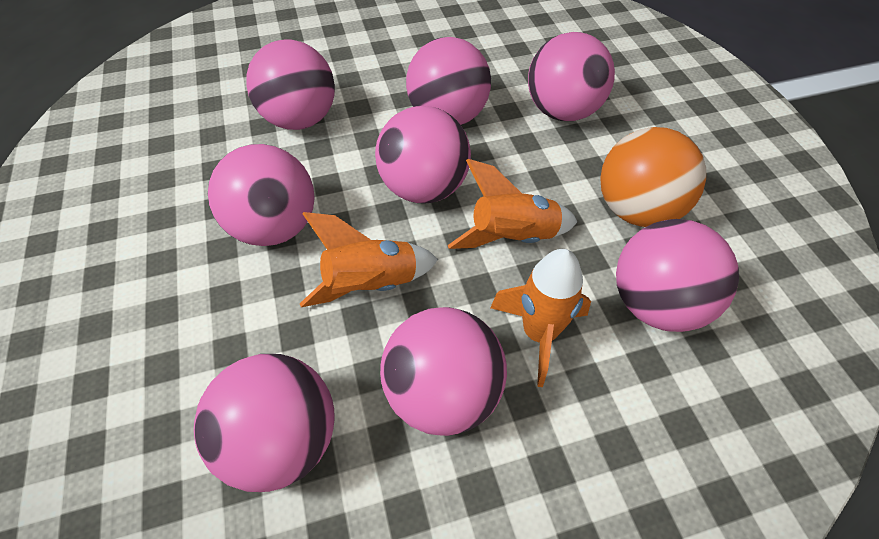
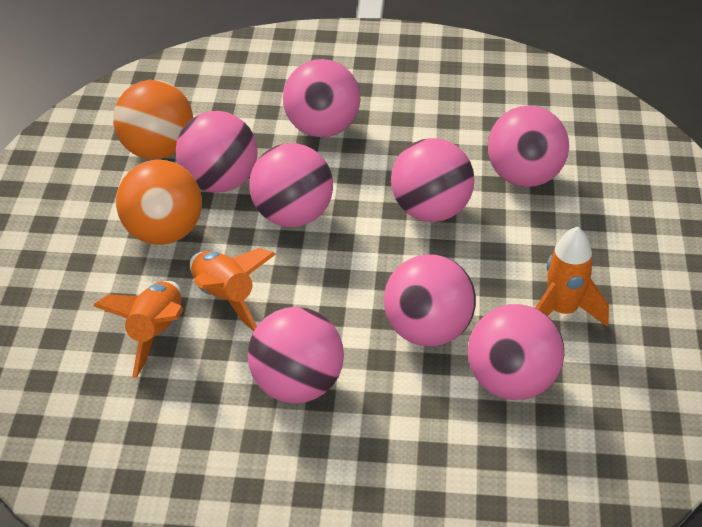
orange ball: [600,127,706,227] = 1 -> [113,80,193,159] [116,160,202,245] = 2

